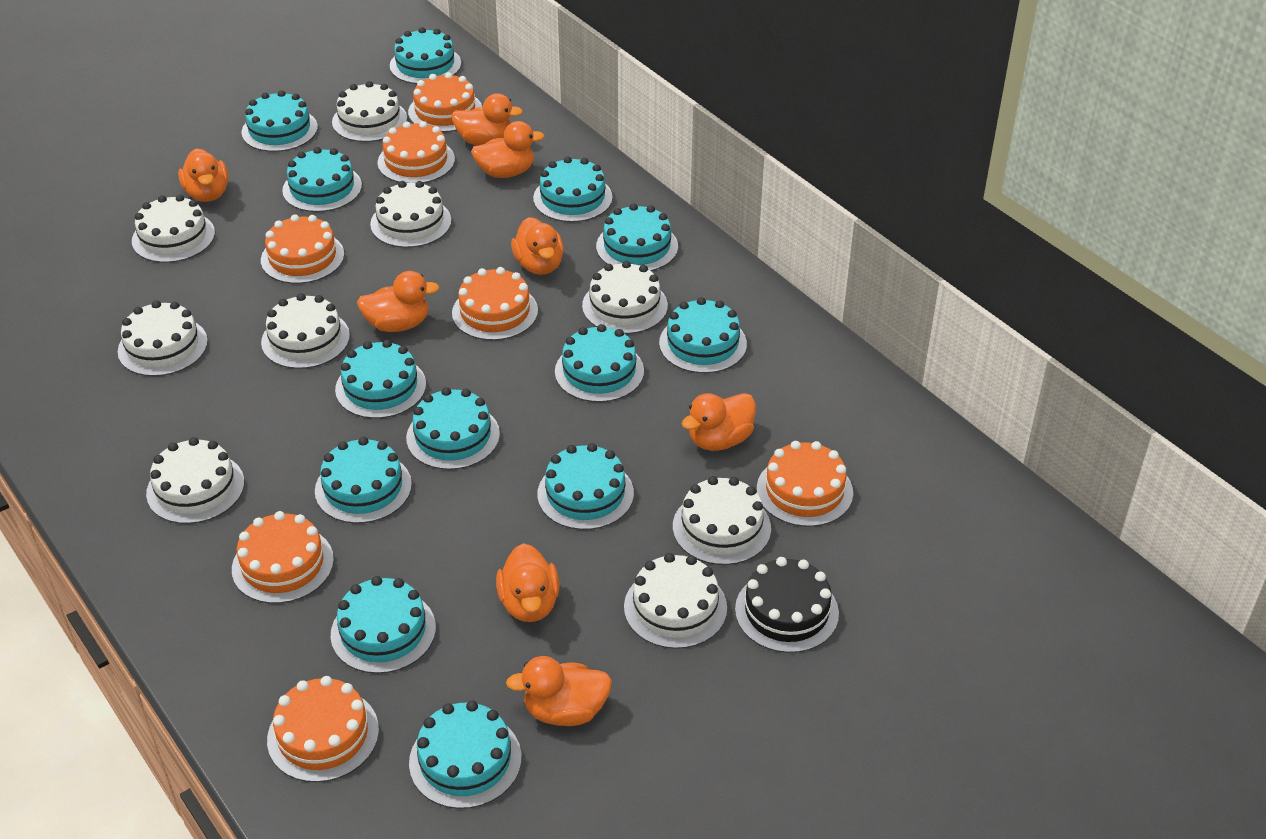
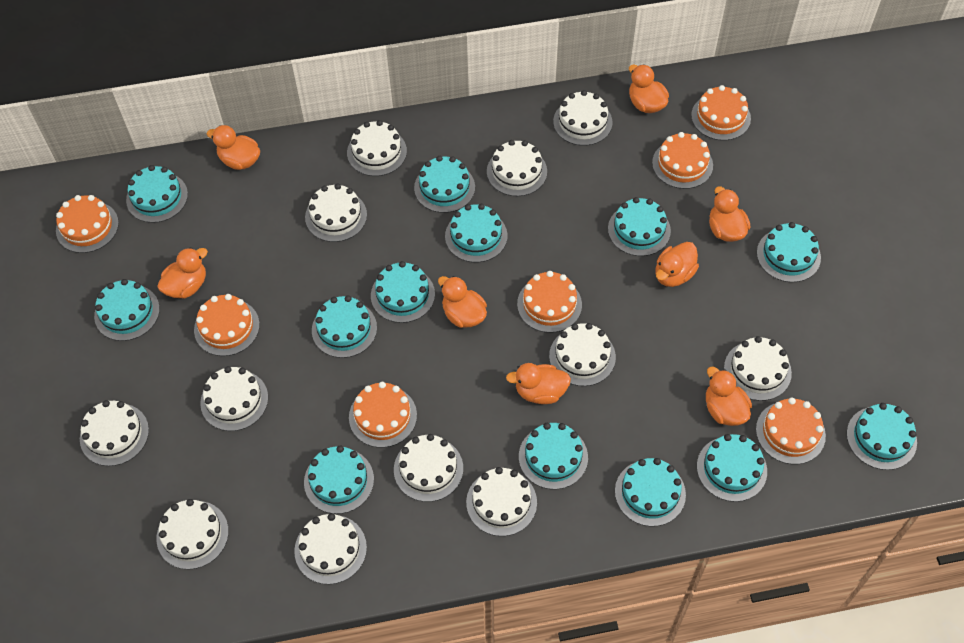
black cake: [735,557,839,653] = 1 -> none = 0
white cake: [118,300,208,376] [132,195,215,263] [146,437,244,524] [261,293,350,369] [332,81,407,142] [370,181,451,248] [582,261,668,334] [624,553,727,649] [673,476,771,565] = 9 -> [80,400,149,466] [157,499,229,569] [200,366,268,431] [294,513,367,584] [305,184,367,242] [347,120,407,176] [394,434,463,502] [466,467,537,536] [487,140,547,196] [549,323,616,386] [553,90,613,146] [724,336,792,401] = 12

